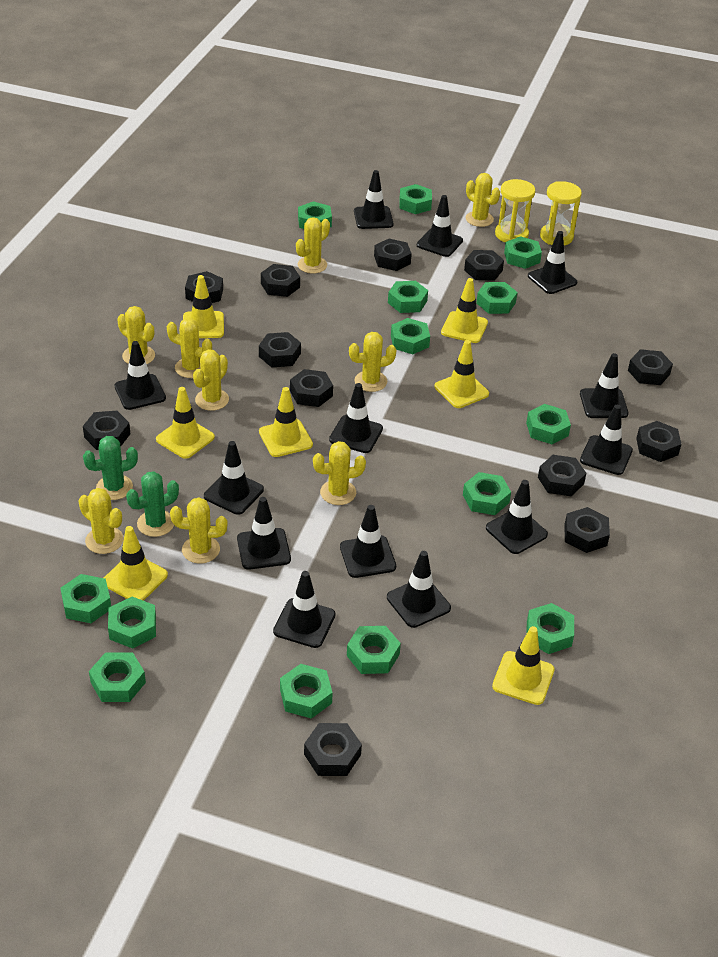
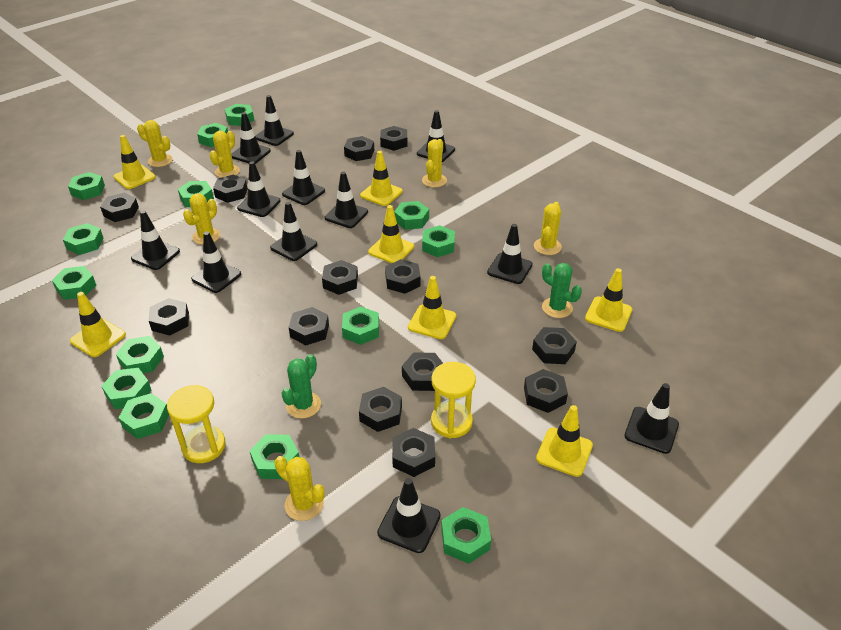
black nut: [83,411,130,450] [185,271,223,303] [259,332,301,368] [261,264,300,297] [290,369,333,407] [304,723,362,776] [374,239,412,271] [464,250,504,280] [538,455,586,496] [564,507,610,553] [628,349,673,385] [636,421,681,462] = 12 -> [100,193,139,222] [149,298,189,336] [213,174,248,203] [288,307,329,345] [322,260,358,295] [344,136,374,161] [359,387,402,432] [380,126,407,151] [385,259,421,294] [392,428,435,477] [402,352,443,391] [524,369,568,413] [532,327,577,364] = 13
black traffic cone: [115,341,166,410] [204,441,264,515] [237,497,291,569] [273,571,336,648] [329,383,383,453] [340,505,396,578] [354,170,394,229] [387,551,451,628] [417,195,463,257] [486,480,548,554] [528,231,577,294] [580,353,629,418] [580,405,633,475] = 13 -> [131,210,180,270] [191,232,241,293] [231,112,271,164] [237,161,281,217] [255,95,294,146] [270,202,317,261] [282,150,325,205] [325,172,368,228] [377,478,441,553] [417,110,455,162] [487,224,533,284] [624,383,679,454] = 12
yellow cactus: [78,488,124,554] [117,306,155,364] [167,318,212,378] [170,497,227,564] [193,349,229,411] [296,217,330,274] [313,441,366,505] [349,332,396,392] [466,173,500,227] = 9 -> [137,120,173,167] [183,193,220,245] [209,131,240,178] [274,456,325,521] [422,139,447,187] [534,202,562,255] = 6

